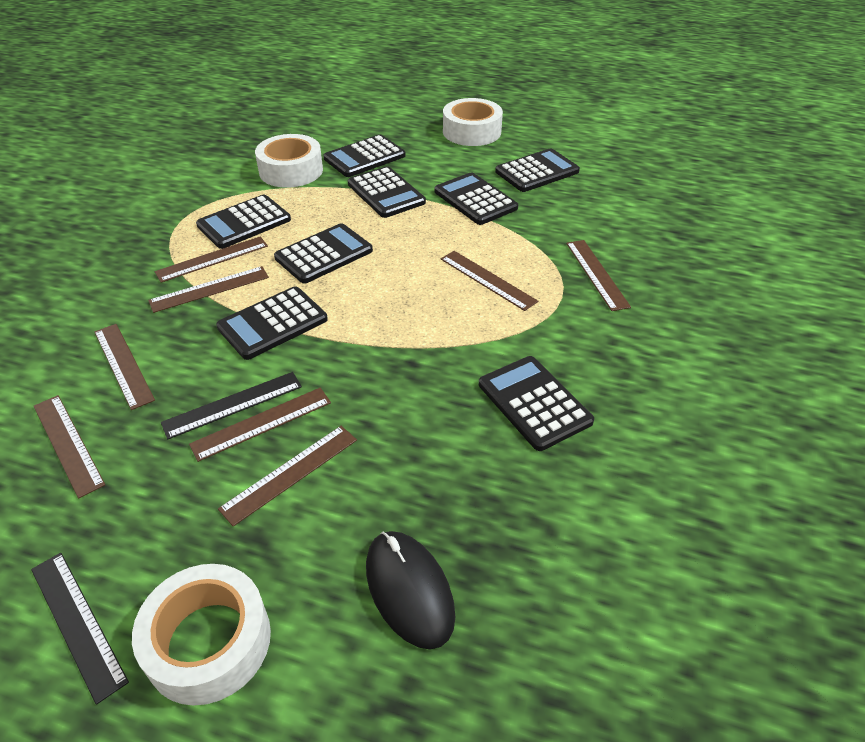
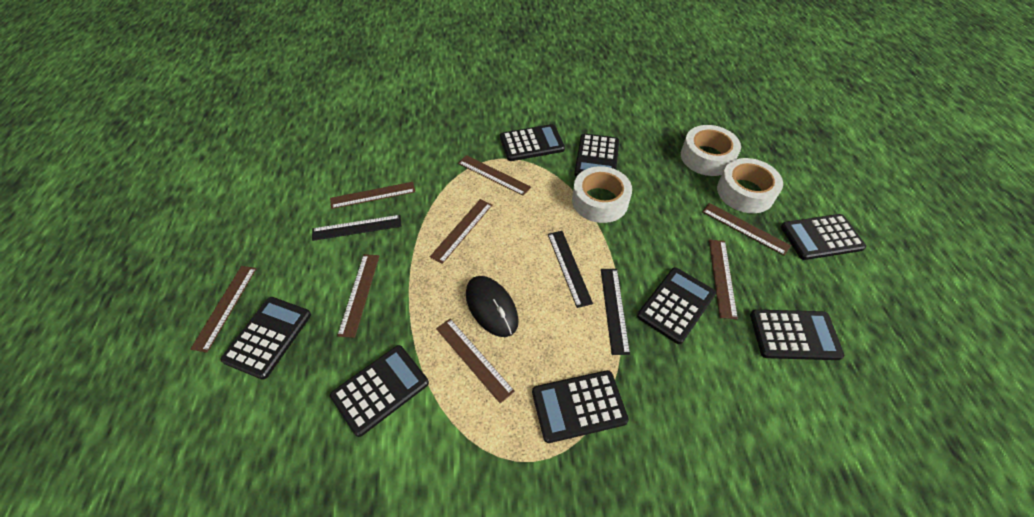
black ruler: [31,553,129,705] [161,372,302,439] = 2 -> [312,215,402,241] [548,231,593,308] [601,269,630,355] = 3

